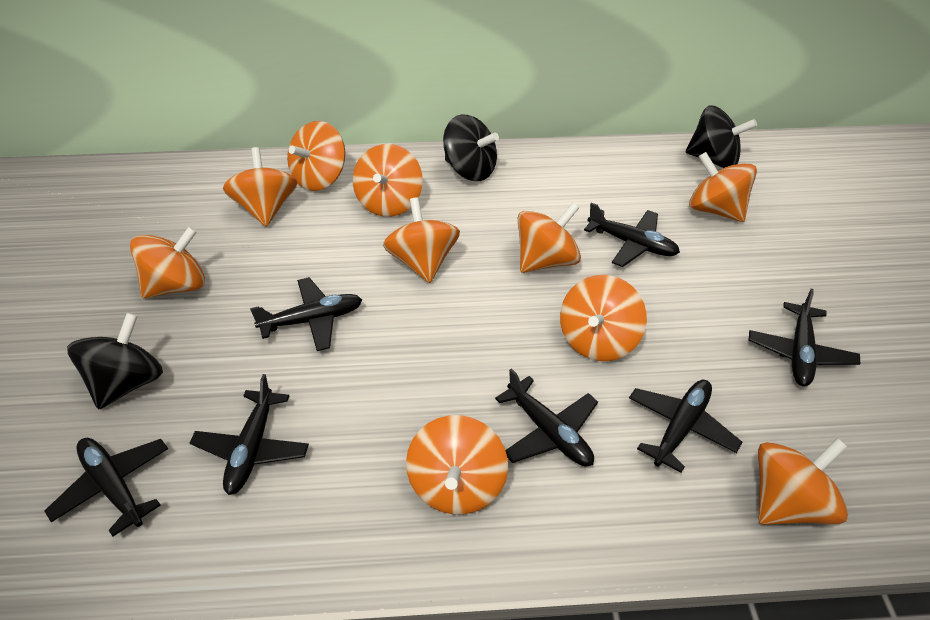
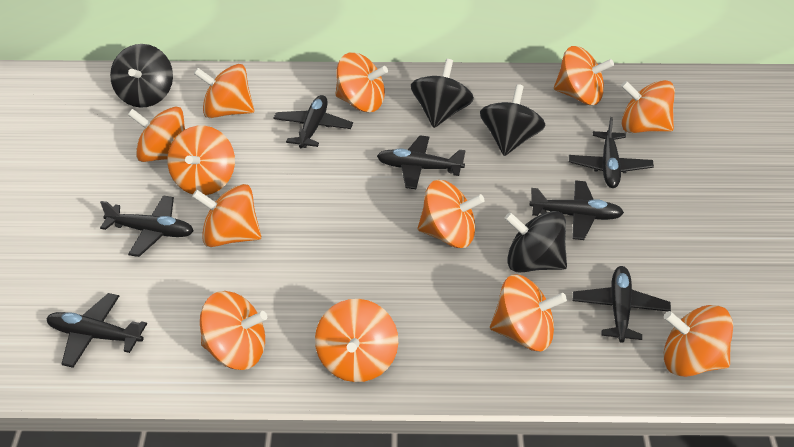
black spinning top: [67,313,163,410] [443,114,499,181] [686,106,757,168] = 3 -> [110,44,173,108] [411,59,474,128] [480,84,545,156] [505,211,567,272] = 4
orange spinning top: [130,226,205,299] [223,147,297,227] [287,121,345,191] [353,144,423,217] [383,197,460,283] [406,415,508,514] [518,202,581,273] [560,275,647,361] [689,152,757,222] [758,438,848,525] = 10 -> [128,107,185,162] [167,126,235,195] [192,184,261,247] [194,64,254,118] [200,291,267,370] [315,299,398,382] [335,52,388,112] [418,180,485,248] [490,274,567,351] [554,46,614,105] [621,80,675,133] [663,305,733,377] = 12

